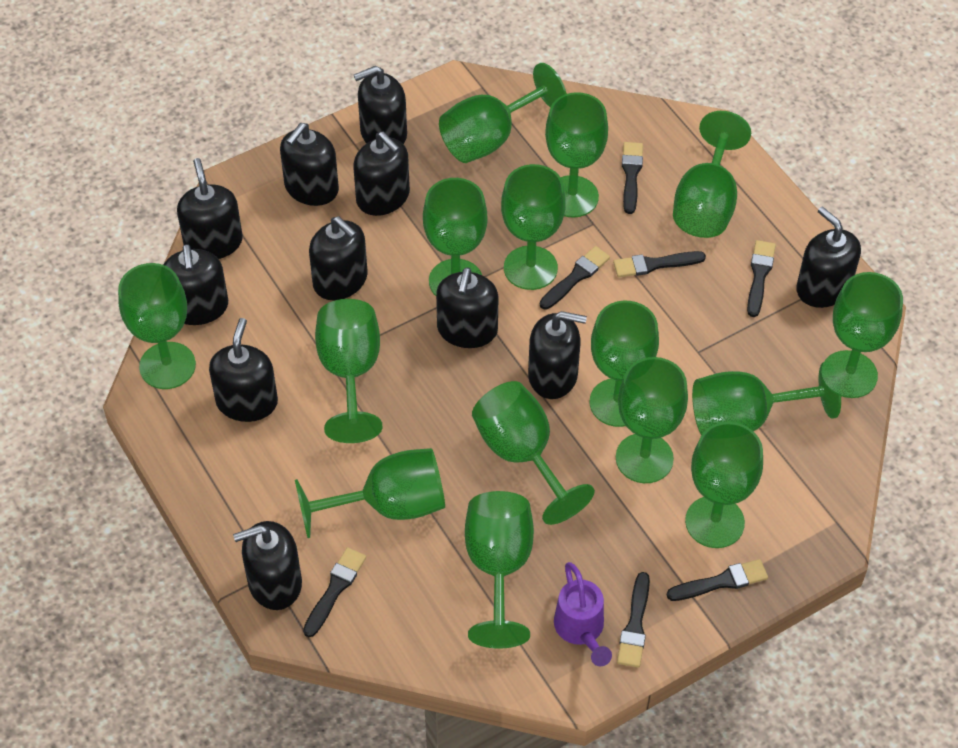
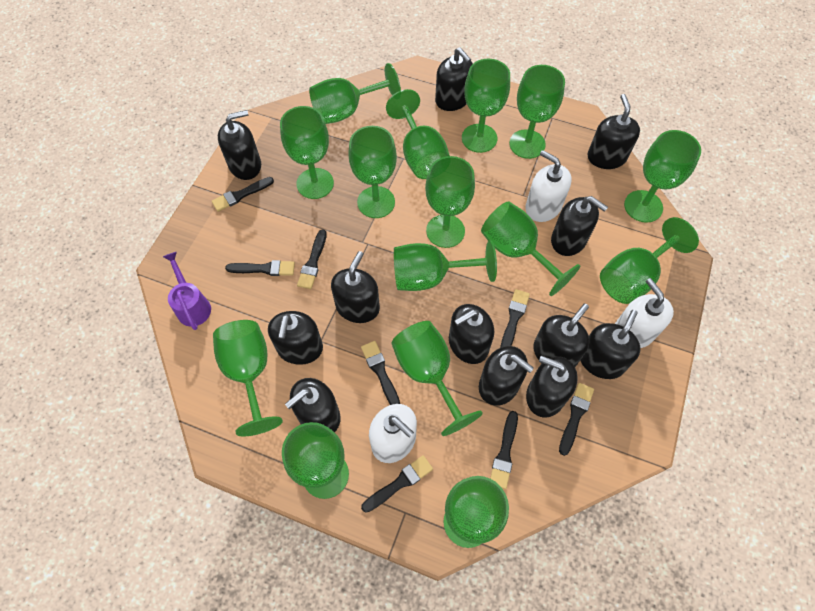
black brush: [303,547,366,637] [540,246,610,310] [613,251,706,277] [617,572,650,668] [622,142,643,214] [667,559,768,601] [747,240,776,317] = 7 -> [212,177,274,212] [225,260,295,276] [297,229,327,289] [361,341,400,405] [361,455,433,513] [490,411,518,489] [500,289,530,348] [559,383,594,456] = 8
black soap dispenser: [163,244,228,325] [177,158,243,259] [209,318,278,422] [233,521,302,610] [280,123,339,206] [309,216,368,301] [353,132,410,216] [354,66,407,144] [436,268,499,348] [528,311,587,399] [796,207,861,308] = 11 -> [218,110,261,180] [268,311,323,365] [285,378,340,432] [331,251,380,323] [435,47,473,111] [449,304,494,364] [479,346,534,406] [526,356,578,418] [533,303,590,367] [551,196,608,256] [580,310,641,379] [587,94,640,169] = 12
white soap dispenser: none = 0 -> [369,404,417,463] [525,150,572,222] [615,278,674,348] = 3

